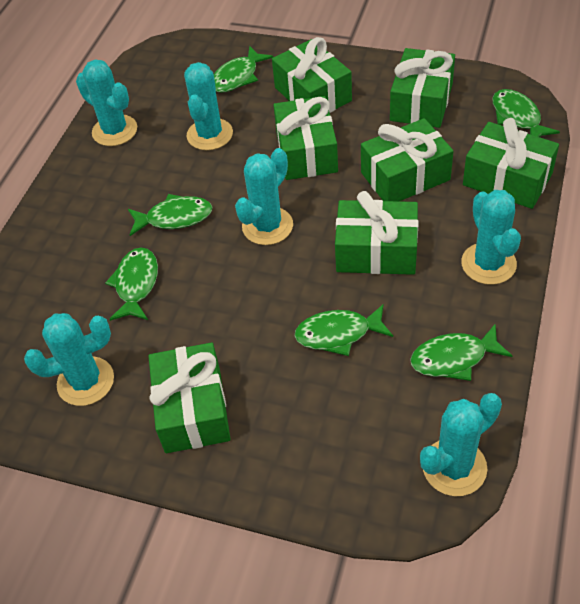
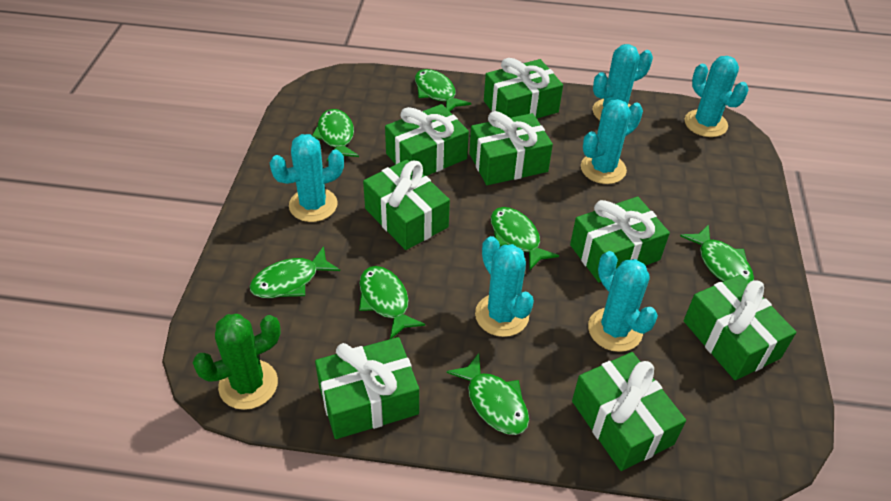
green cactus: none = 0 -> [192,314,281,410] = 1
green fish: [105,247,158,321] [128,194,212,236] [214,46,273,93] [295,304,393,356] [410,324,512,381] [492,89,560,137] = 6 -> [250,246,340,298] [312,109,359,161] [359,266,425,339] [415,69,471,111] [446,353,529,435] [491,207,559,270] [680,224,754,282] = 7
green gift: [148,343,230,453] [272,37,352,113] [273,96,338,180] [335,191,418,275] [361,118,453,201] [390,48,455,128] [463,118,559,209] = 7 -> [315,337,419,439] [363,160,450,250] [385,104,469,176] [469,111,553,185] [484,58,563,119] [570,197,670,282] [572,352,686,471] [684,274,796,380] = 8

